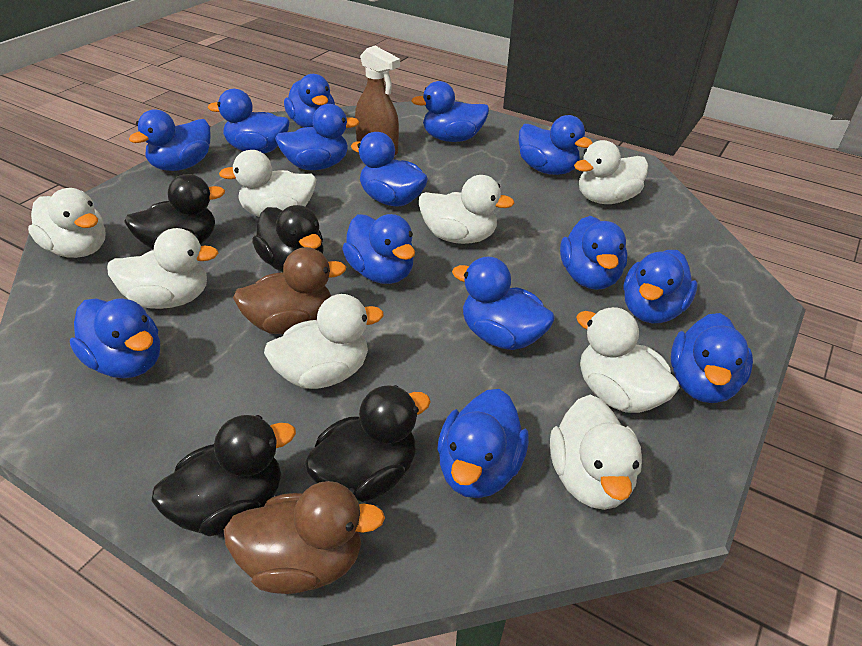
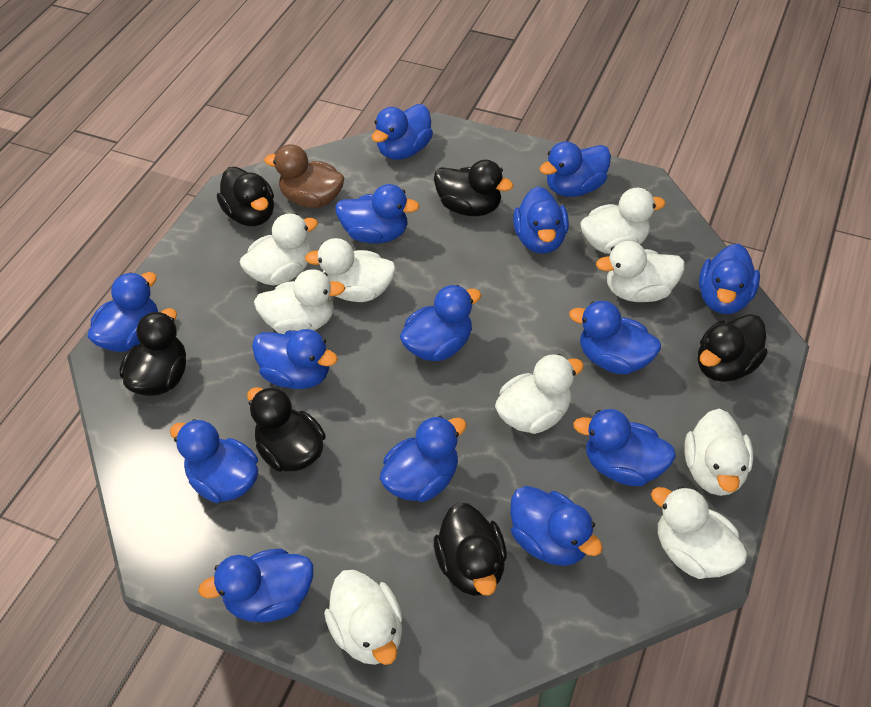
black duck: [124,174,225,250] [152,415,296,536] [252,205,324,272] [304,385,431,502] = 4 -> [120,308,186,396] [217,167,274,226] [247,387,326,472] [434,160,513,216] [434,502,507,596] [698,314,768,382] = 6
brown duck: [224,481,385,594] [233,247,346,334] = 2 -> [264,144,345,208] = 1
brown spray bottle: [355,46,400,155] = 1 -> none = 0
white duck: [28,188,105,258] [107,228,218,309] [219,150,317,217] [264,294,384,389] [419,175,515,244] [550,395,642,510] [574,140,648,204] [576,307,680,413] = 8 -> [240,214,318,286] [254,269,345,334] [305,238,396,302] [324,570,403,665] [495,354,584,434] [580,188,665,254] [596,241,685,302] [651,486,747,579] [684,409,753,496] = 9

